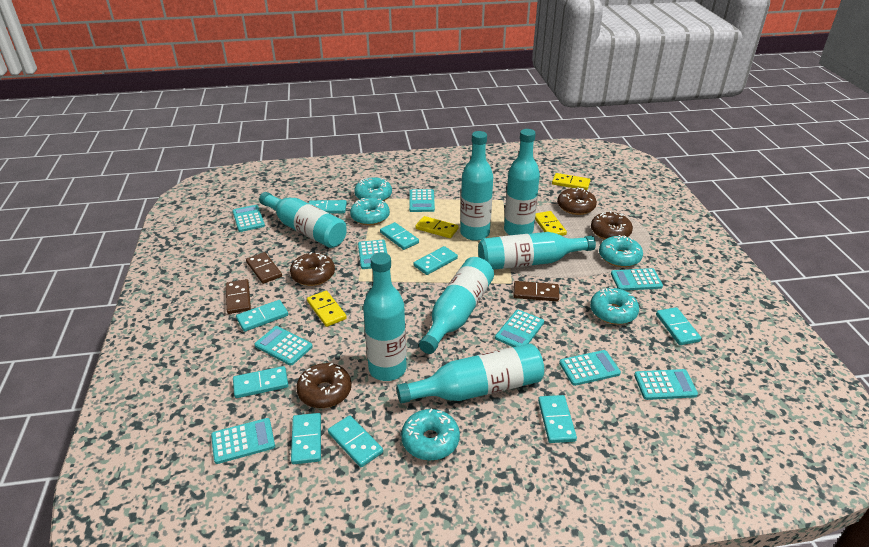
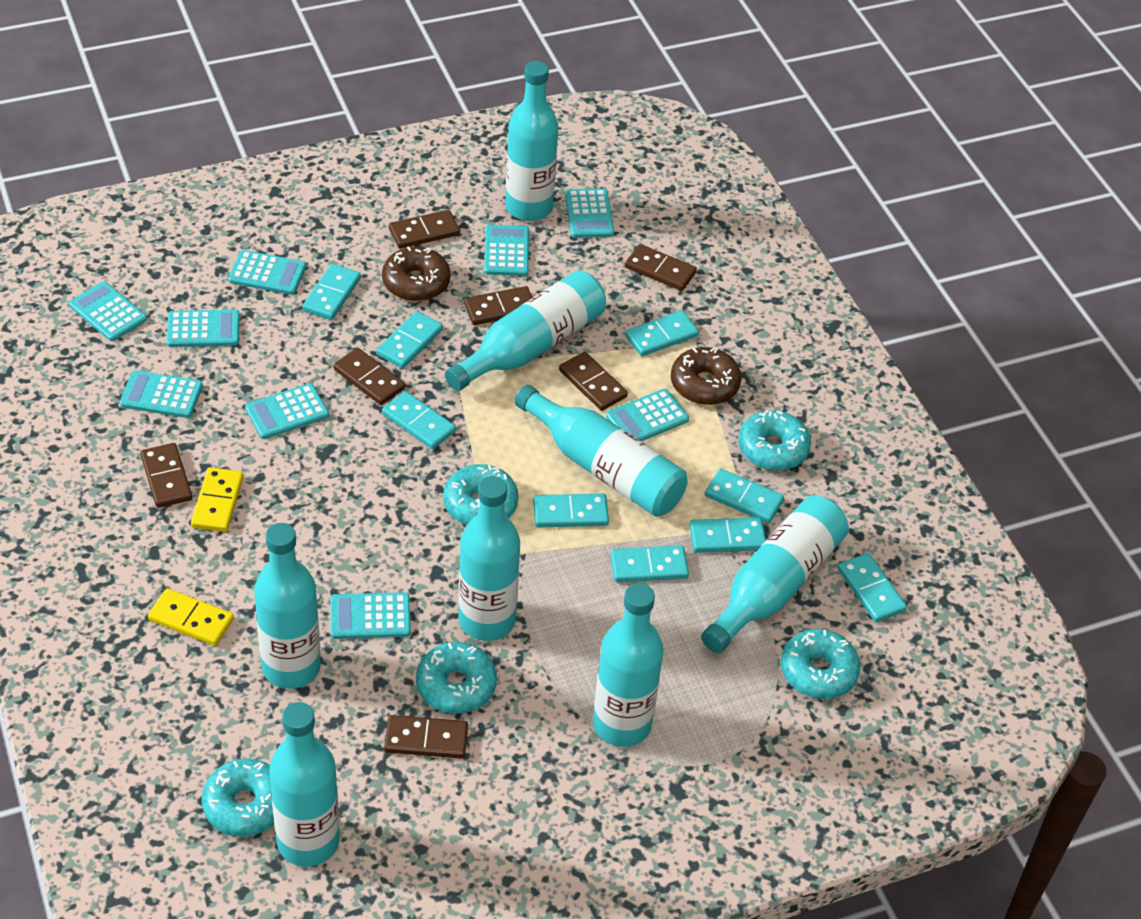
brown domino: [226,279,251,314] [246,252,282,284] [513,281,559,301] = 3 -> [140,443,192,508] [333,348,405,405] [384,715,468,759] [389,210,460,249] [464,286,533,325] [559,352,628,411] [625,244,697,291] = 7
brown donut: [290,252,335,286] [296,363,352,408] [557,187,597,215] [591,211,633,240] = 4 -> [382,246,451,301] [671,347,742,405] = 2
turquoise bottle: [259,192,347,248] [363,252,407,381] [396,344,544,404] [419,257,494,354] [460,131,493,241] [478,232,596,270] [504,129,540,235] = 7 -> [254,523,321,689] [269,702,340,867] [445,270,606,391] [458,476,520,641] [505,61,558,221] [514,385,688,517] [593,583,664,747] [701,496,849,653] = 8
yellow domino: [307,291,347,327] [415,216,459,238] [535,211,567,236] [552,173,590,190] = 4 -> [148,588,234,646] [191,467,244,532] = 2

